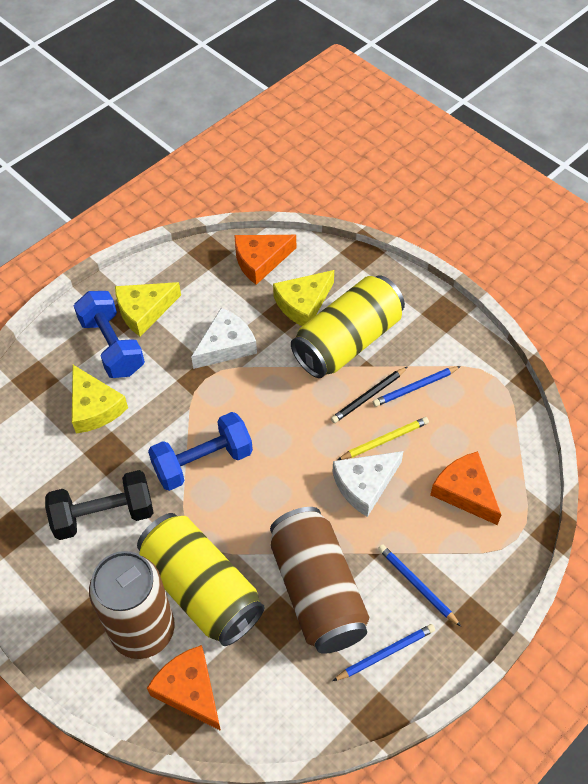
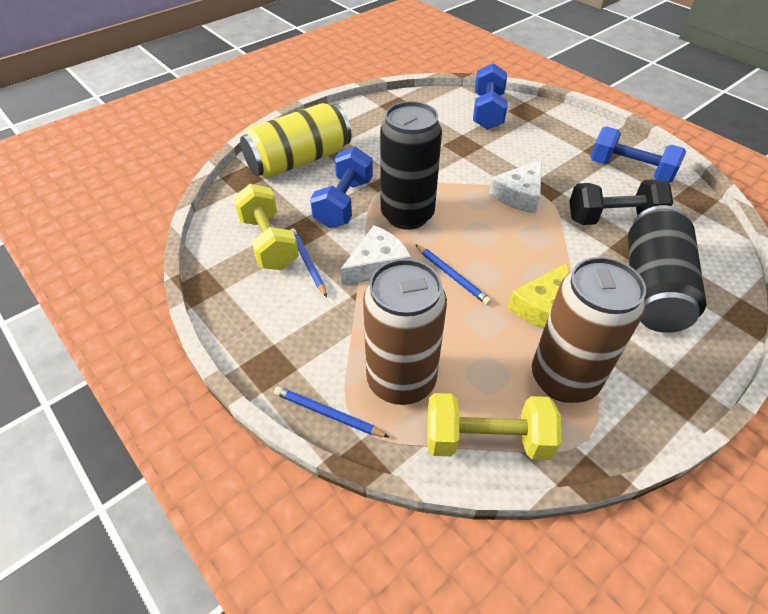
black can: none = 0 -> [380,101,442,230] [628,205,706,333] = 2
black pencil: [331,367,407,423] = 1 -> none = 0
blue dumbbell: [74,291,145,378] [148,412,253,491] = 2 -> [310,147,373,228] [473,63,508,130] [591,126,686,183] = 3
orange cheese: [147,645,221,731] [234,235,296,285] [430,451,501,525] = 3 -> none = 0
yellow can: [137,513,264,646] [291,275,405,378] = 2 -> [240,103,352,178] = 1
yellow cheese: [72,365,128,433] [115,282,181,336] [273,270,334,326] = 3 -> [508,262,569,329] = 1
yellow dumbbell: none = 0 -> [233,184,299,270] [427,393,561,460] = 2
yellow pencil: [337,417,429,460] = 1 -> none = 0

